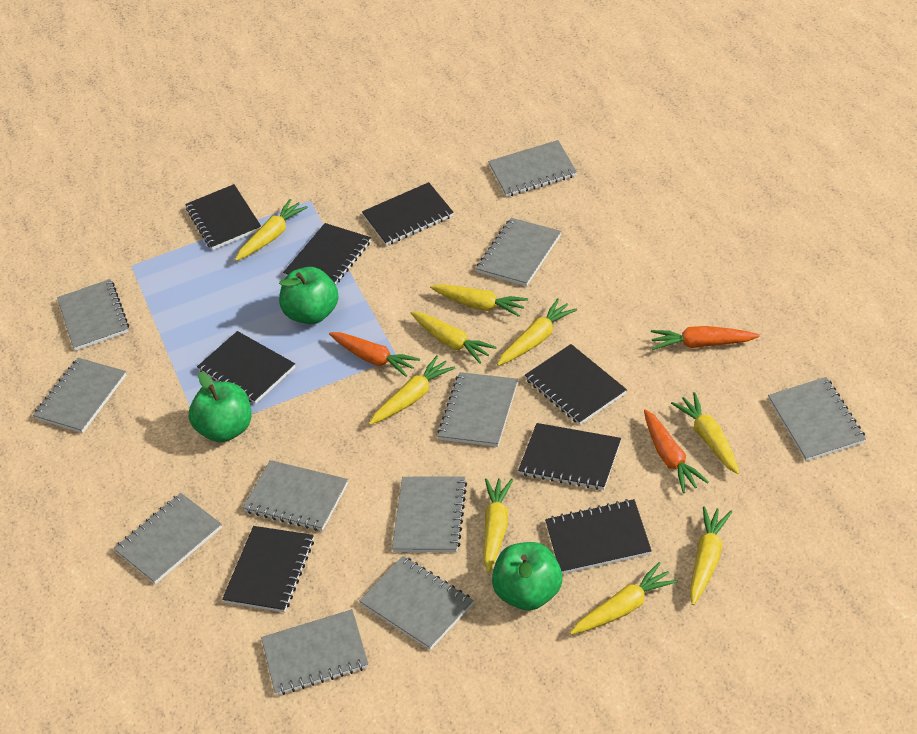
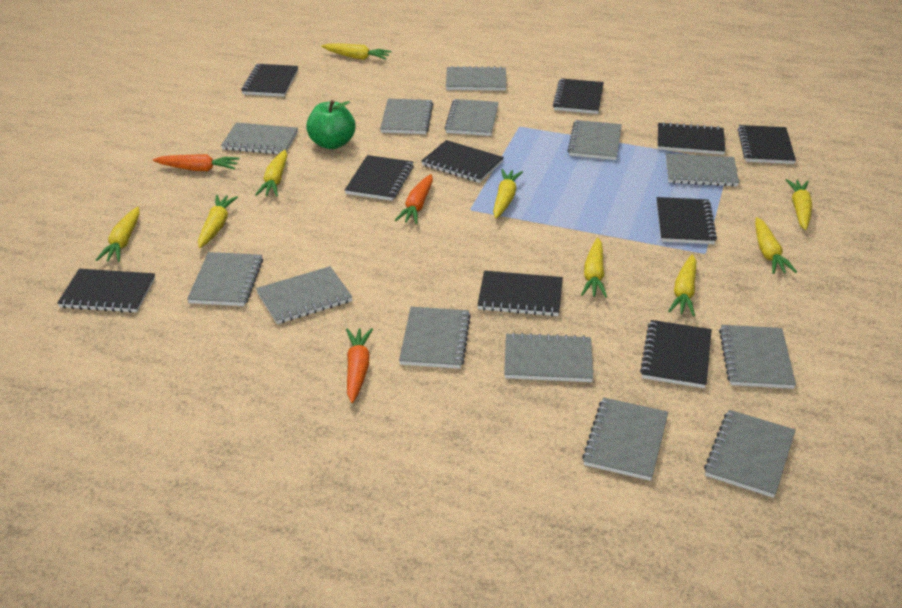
black notebook: [185,184,261,250] [197,331,295,404] [222,526,314,612] [283,223,371,285] [362,182,454,246] [518,423,621,490] [525,344,627,425] [545,499,652,574] = 8 -> [57,269,155,313] [241,64,298,97] [345,155,414,201] [421,140,504,183] [477,271,563,316] [553,78,604,114] [640,320,712,388] [657,197,717,244] [658,122,725,155] [738,125,796,164] = 10
green apple: [189,372,252,442] [279,267,339,324] [492,542,562,610] = 3 -> [306,100,355,149] = 1
grey notebook: [33,358,126,433] [57,279,129,351] [114,493,222,584] [242,460,348,531] [261,609,369,695] [359,556,474,650] [392,477,467,552] [438,372,518,447] [476,218,561,286] [488,140,577,197] [768,377,866,461] = 11 -> [187,252,263,306] [221,123,298,154] [256,266,353,324] [380,98,433,134] [399,307,471,369] [445,99,499,136] [446,66,506,91] [504,332,593,382] [568,120,622,160] [582,398,668,481] [666,153,739,187] [704,410,795,498] [719,325,796,389] = 13

